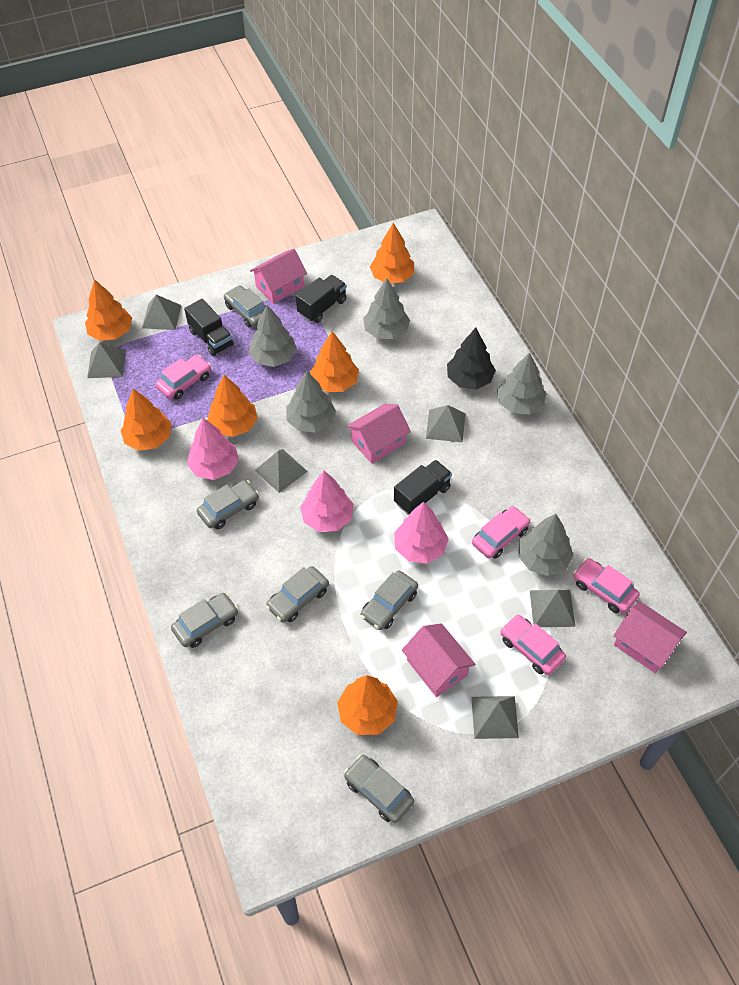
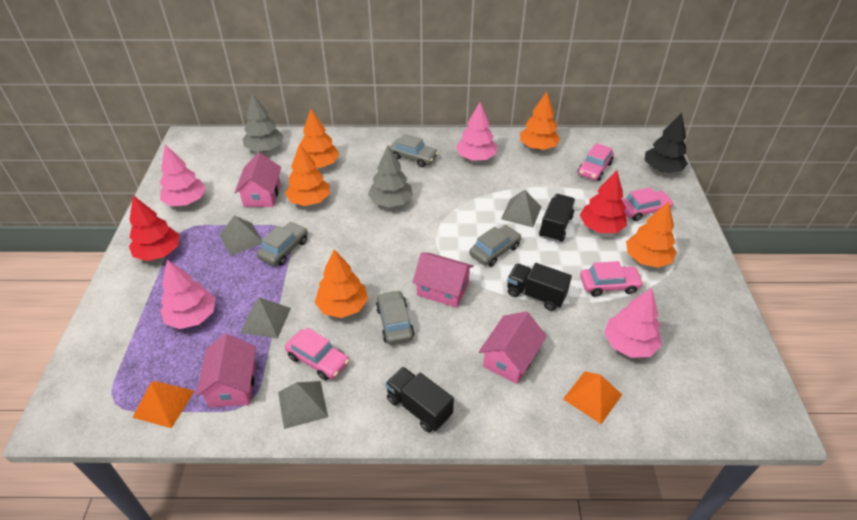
grey car: [171,593,238,648] [197,480,259,529] [224,285,265,328] [266,566,329,623] [344,755,414,823] [361,571,418,630] = 6 -> [257,222,308,266] [376,290,415,345] [390,134,438,167] [469,225,521,267] = 4
grey pyramid: [87,343,126,378] [142,295,181,330] [255,449,308,493] [426,405,465,442] [471,696,519,739] [530,590,575,627] = 6 -> [219,216,262,256] [240,297,291,338] [278,381,328,429] [501,190,541,227] = 4
grey tree: [249,305,297,367] [287,371,336,433] [363,278,410,339] [497,352,547,414] [518,514,574,576] = 5 -> [243,93,284,151] [368,146,413,207] = 2
orange pyramid: none = 0 -> [132,381,194,428] [563,371,622,424] = 2
orange tree: [85,279,132,341] [121,389,171,451] [207,375,258,437] [310,331,359,392] [337,675,398,735] [370,223,414,284] = 6 -> [285,144,330,206] [300,109,339,168] [315,249,368,318] [520,92,560,150] [626,201,676,268] = 5
pink tree: [187,418,239,480] [300,471,354,532] [394,501,449,564] = 3 -> [160,145,206,206] [160,260,215,329] [456,102,497,161] [604,288,662,358] = 4
red tree: none = 0 -> [129,195,180,261] [580,170,627,233] = 2

